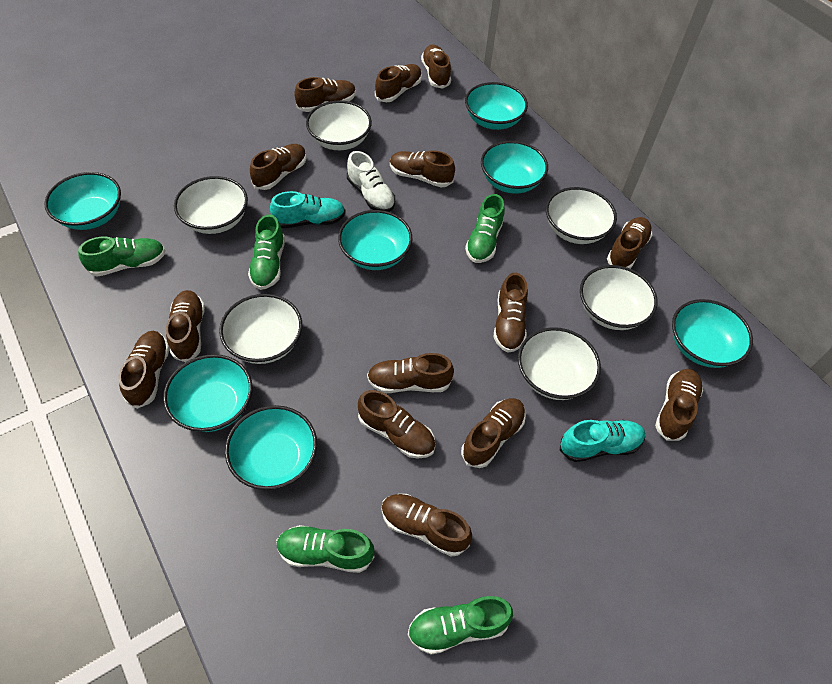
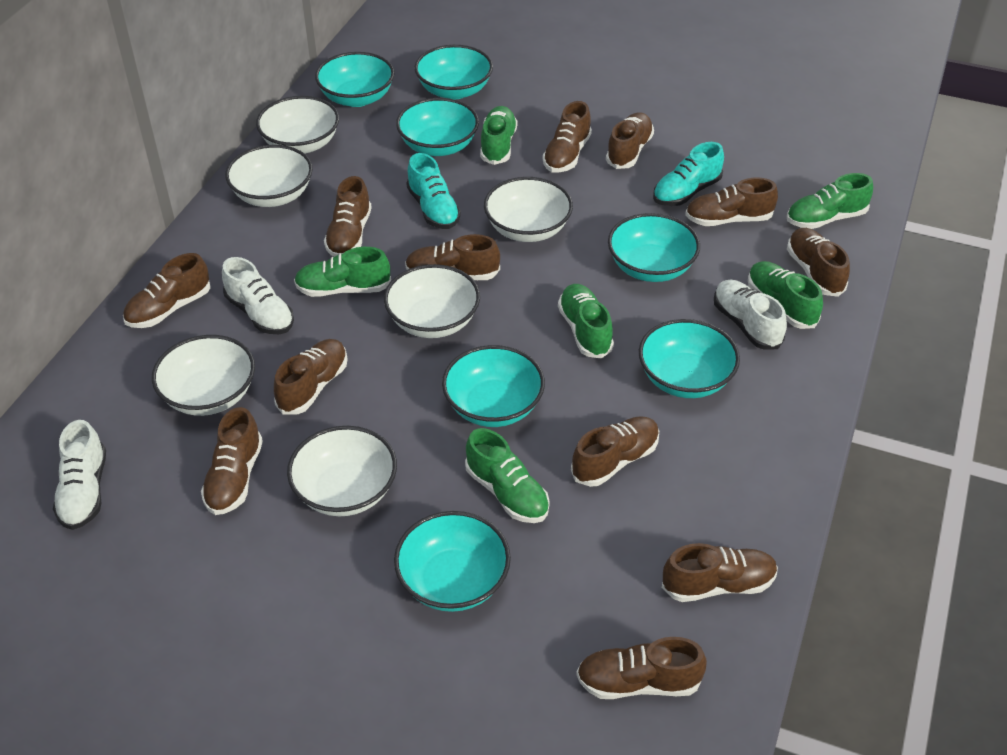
brown shoe: [118,331,170,409] [166,290,205,362] [250,144,306,190] [294,77,356,112] [358,390,435,459] [367,353,454,393] [375,64,422,102] [382,494,472,557] [390,150,455,188] [421,45,451,89] [461,398,526,468] [494,273,528,352] [607,217,652,269] [655,369,703,441] = 14 -> [123,253,211,328] [201,407,263,515] [274,339,348,415] [324,176,372,257] [405,234,500,280] [543,101,592,173] [571,416,659,487] [576,637,707,699] [606,112,654,169] [662,543,778,602] [685,178,778,226] [787,228,850,297] = 12
green shoe: [78,237,165,277] [248,214,285,290] [276,525,375,573] [408,596,513,655] [465,194,505,263] = 5 -> [294,247,391,297] [465,428,550,523] [480,106,517,165] [558,284,614,359] [748,261,823,329] [787,173,873,229] = 6
white shoe: [347,151,395,212] = 1 -> [53,420,106,530] [222,257,294,334] [714,279,787,350] = 3

